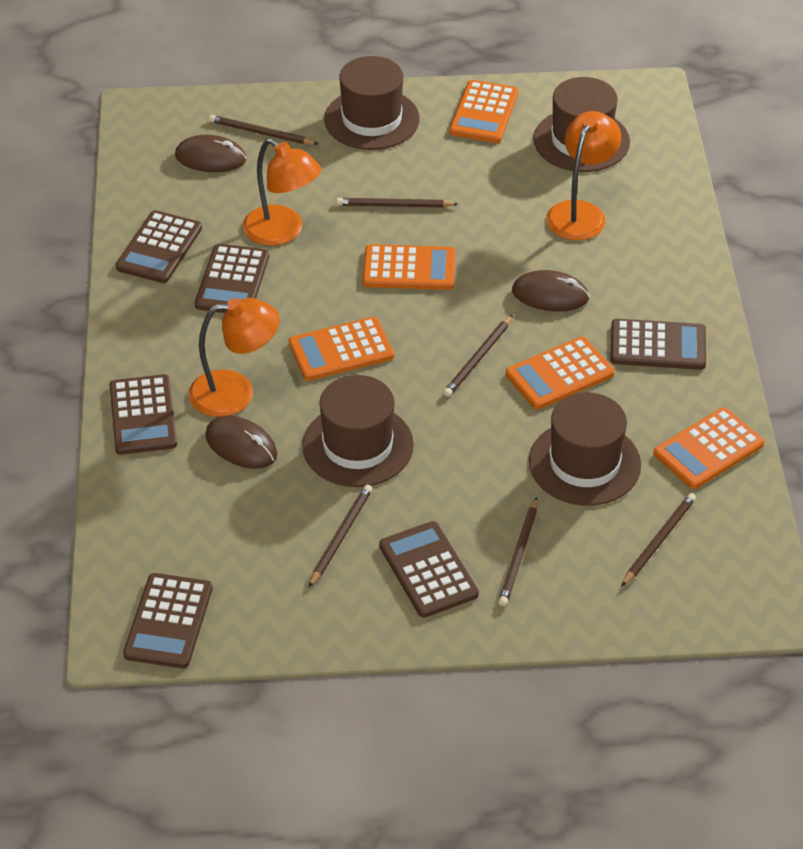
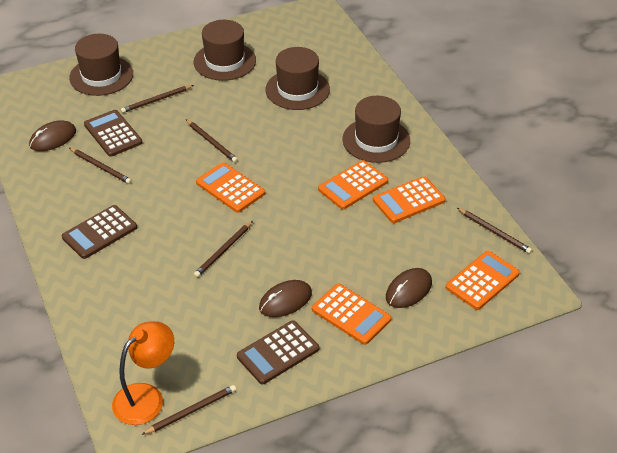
brown calculator: [109,374,177,455] [116,210,202,283] [123,573,213,668] [195,244,269,313] [379,521,479,618] [610,319,706,370] = 6 -> [62,205,137,259] [84,110,142,157] [237,320,319,384] = 3
orange lamp: [188,298,280,417] [243,139,321,246] [546,111,621,240] = 3 -> [112,321,174,425] = 1

